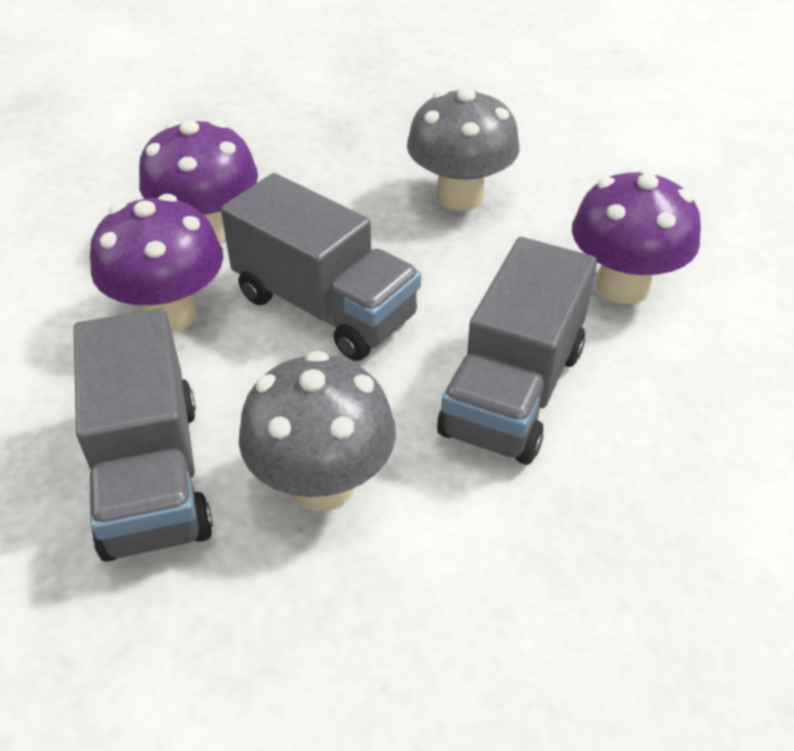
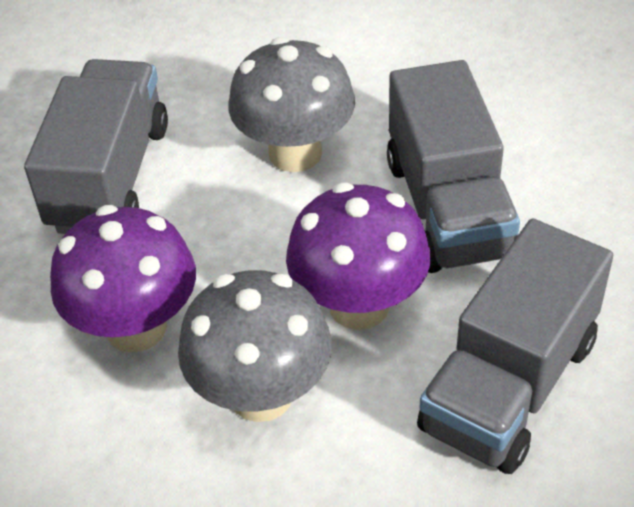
purple mushroom: [90,194,223,332] [139,120,258,243] [572,168,701,304] = 3 -> [50,205,196,353] [286,182,431,330] = 2

